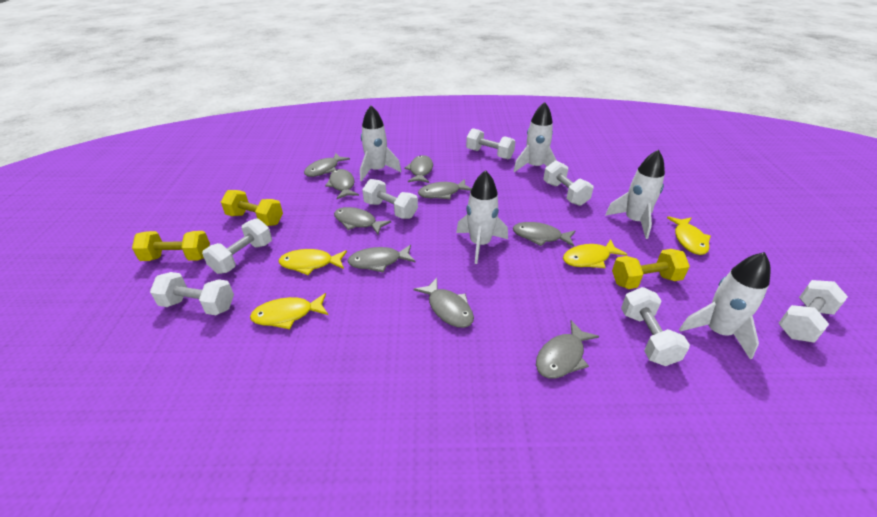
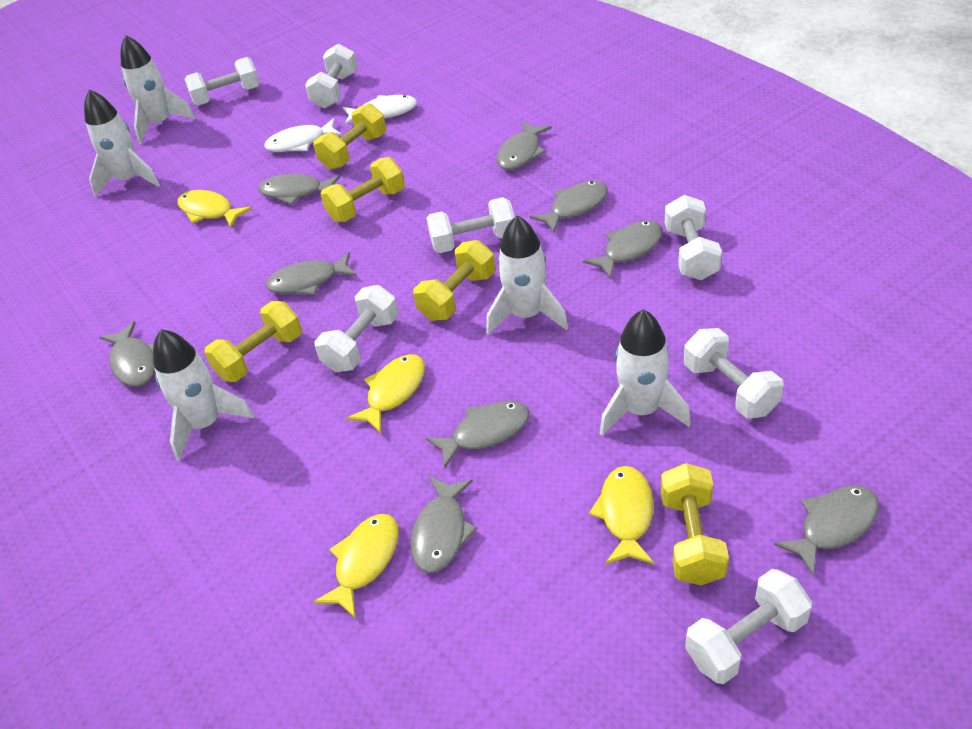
white fish: none = 0 -> [264,118,342,152] [343,95,417,125] = 2
yellow dumbbell: [132,231,210,261] [221,190,283,226] [612,249,690,289] = 3 -> [204,301,302,382] [313,103,386,170] [321,157,405,222] [413,240,495,321] [661,463,729,586] = 5

